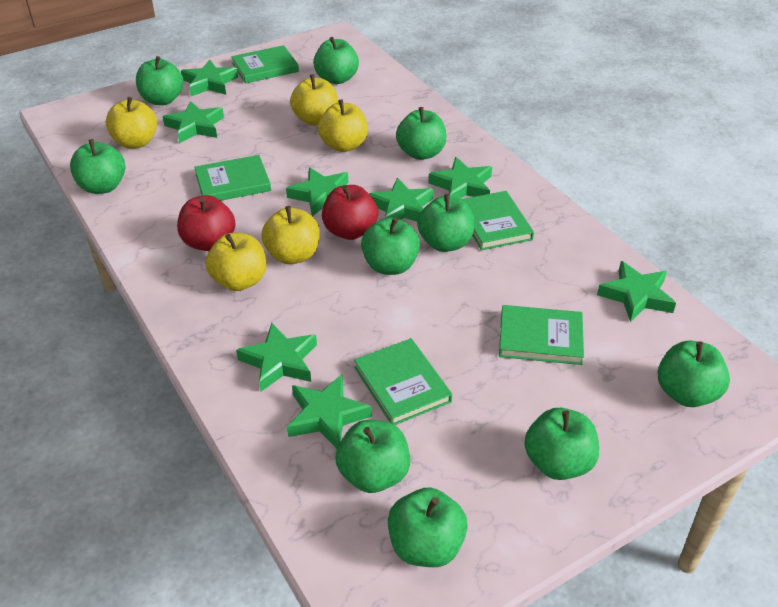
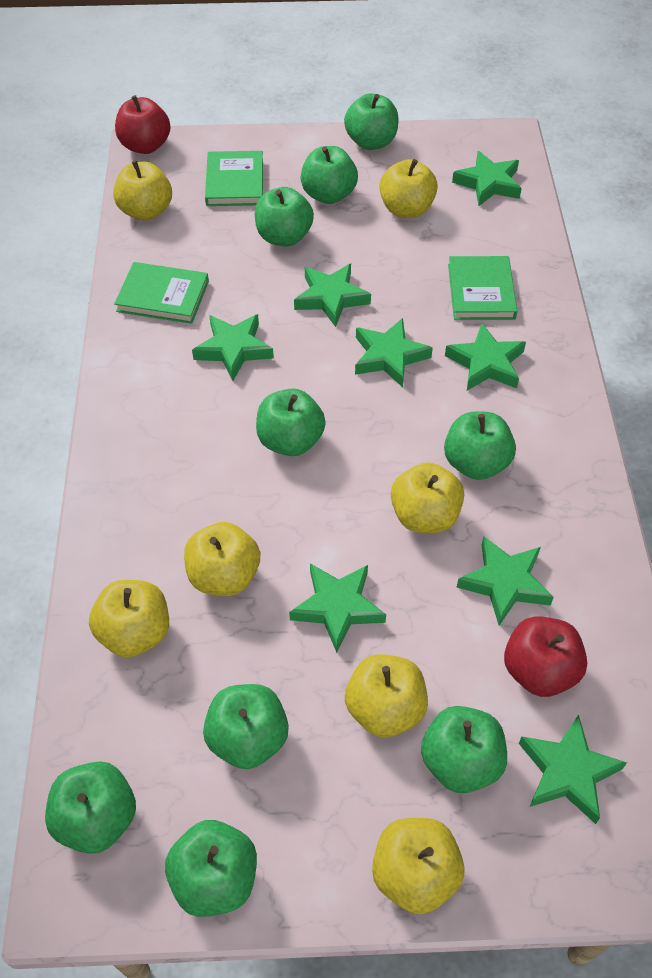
green apple: [70,139,125,194] [136,56,183,105] [313,37,359,84] [335,420,410,493] [361,218,420,275] [388,487,468,567] [396,107,446,160] [417,194,474,252] [524,408,599,480] [658,341,730,407] = 10 -> [45,761,136,854] [165,820,257,917] [203,684,289,769] [255,187,314,246] [256,388,326,456] [301,146,358,204] [344,93,398,150] [421,706,507,793] [444,411,516,480] = 9
green book: [194,155,271,201] [231,45,299,83] [354,338,452,425] [460,191,534,250] [499,305,584,365] = 5 -> [114,262,209,324] [205,151,263,206] [448,256,518,320] = 3
yellow apple: [106,97,157,149] [206,233,266,291] [262,206,320,264] [290,74,338,125] [318,99,368,152] = 5 -> [89,580,169,658] [113,160,172,220] [184,522,260,596] [345,654,428,737] [372,818,465,914] [379,159,438,218] [391,462,464,533] = 7

